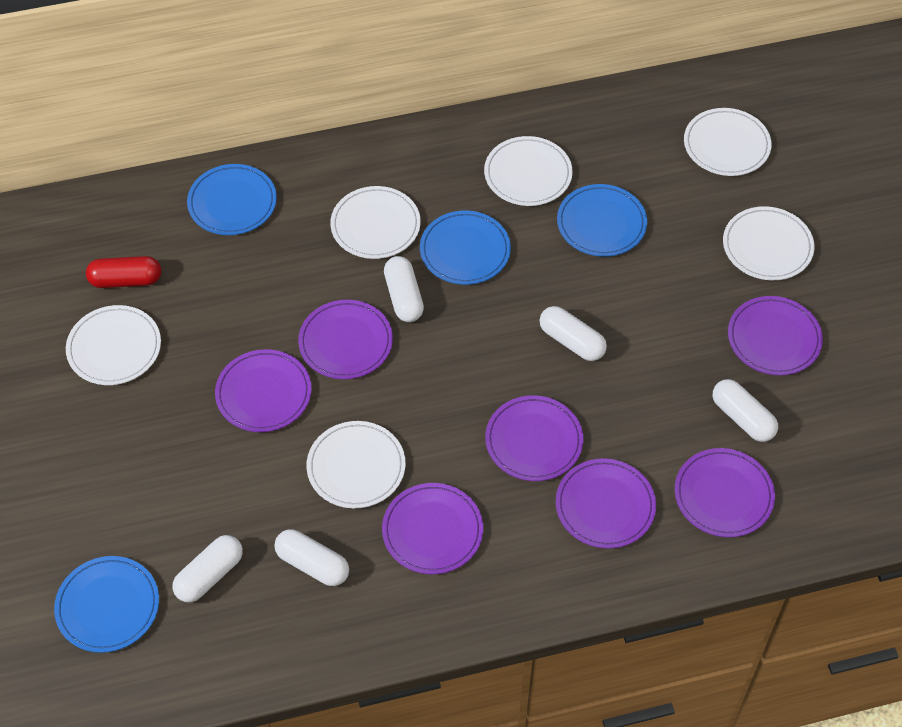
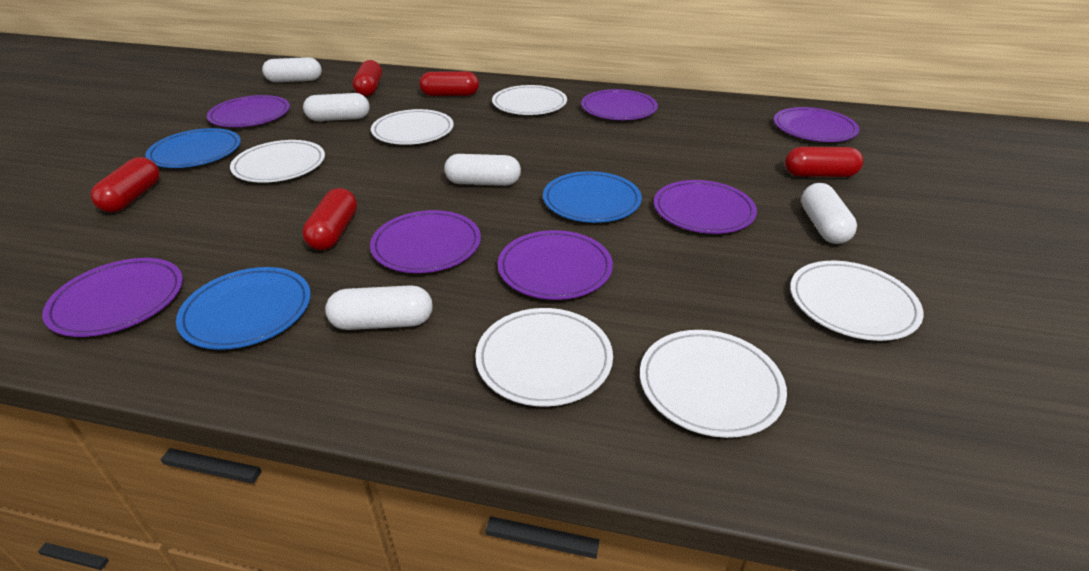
blue plate: [54,556,159,653] [187,164,277,235] [420,211,511,285] [557,184,647,257] = 4 -> [146,128,241,168] [176,267,311,350] [543,171,642,223] = 3
red capsule: [86,256,161,288] = 1 -> [90,157,160,212] [302,188,357,250] [353,60,382,97] [419,71,479,96] [785,147,863,177] = 5

